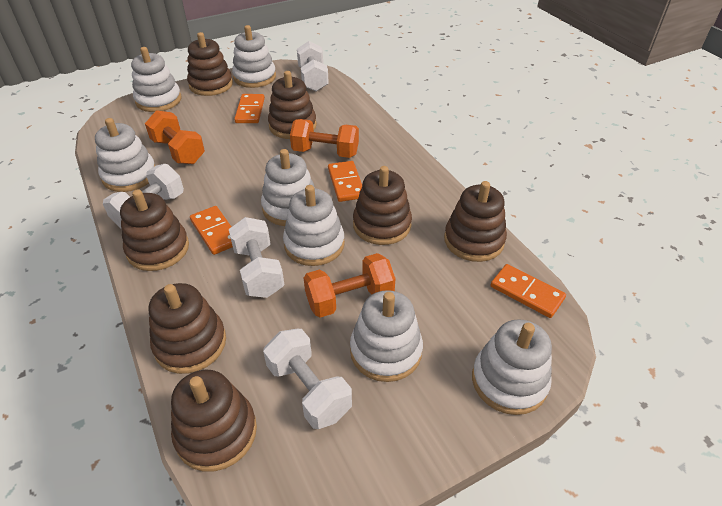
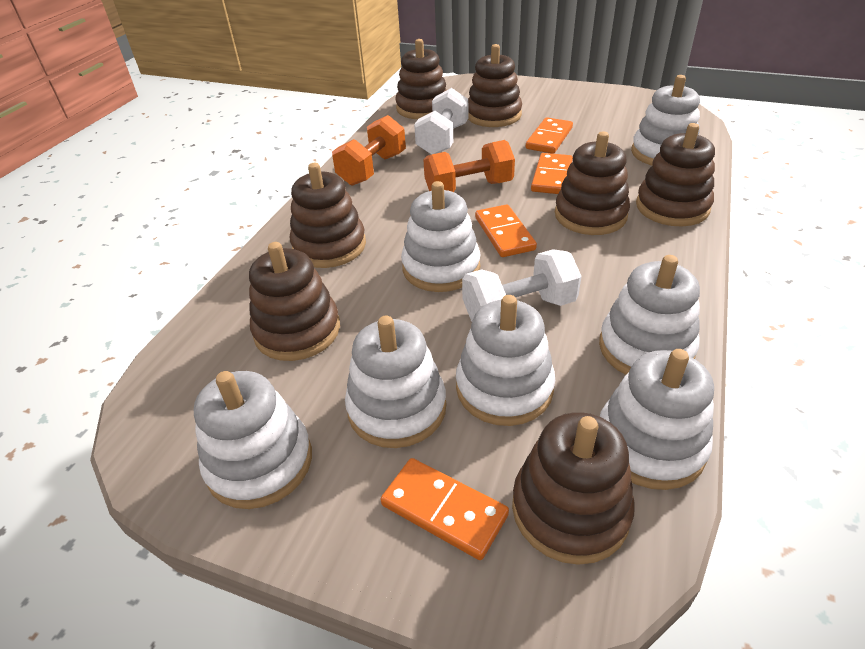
orange dumbbell: [145,110,205,164] [290,119,359,158] [304,253,395,318] = 3 -> [332,115,406,186] [423,140,515,192] = 2
white dumbbell: [103,164,184,229] [229,217,284,298] [263,329,352,429] [297,41,329,91] = 4 -> [414,88,468,154] [462,249,582,321] = 2

